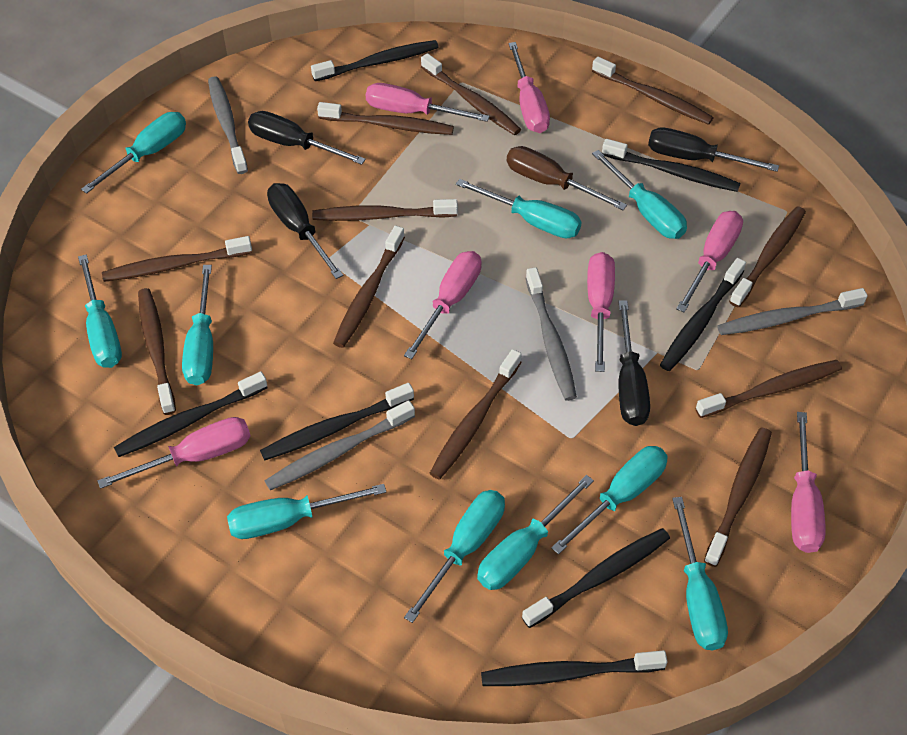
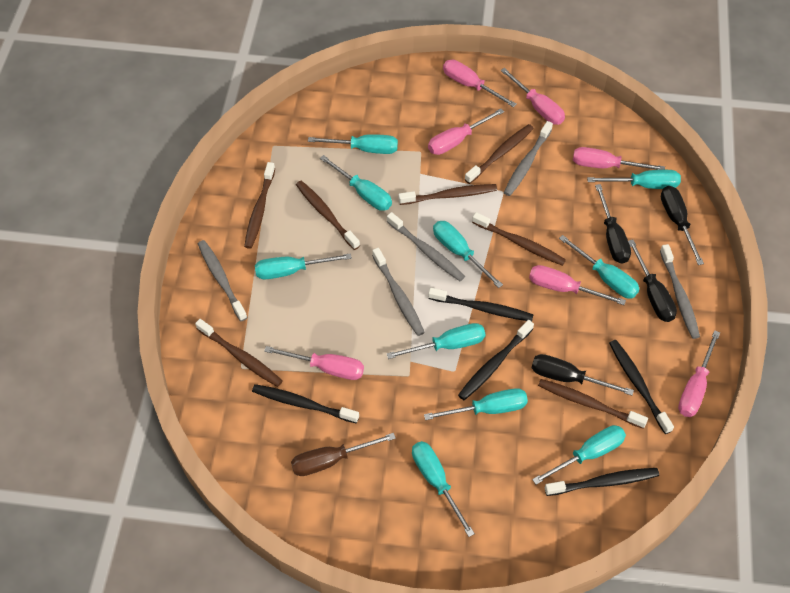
black toothbrush: [114,372,268,457] [260,383,414,460] [311,40,439,81] [481,650,668,686] [522,528,670,628] [602,139,741,192] [660,258,746,371] = 7 -> [252,384,359,423] [428,288,534,322] [458,320,534,400] [545,468,659,496] [609,340,674,434] = 5
brown toothbrush: [102,236,252,282] [138,288,176,415] [312,199,458,221] [317,102,454,135] [333,226,405,348] [421,53,521,135] [429,349,522,480] [592,57,714,125] [696,360,842,418] [704,427,772,567] [729,206,806,308] = 11 -> [195,319,282,387] [244,162,275,249] [296,181,360,250] [398,184,497,205] [465,124,534,184] [472,212,566,266] [538,379,648,429] = 7
grey toothbrush: [208,76,248,174] [265,400,415,490] [526,267,577,401] [717,288,868,335] = 4 -> [198,240,248,321] [372,248,425,336] [387,212,465,281] [504,121,553,196] [660,244,700,339] = 5

